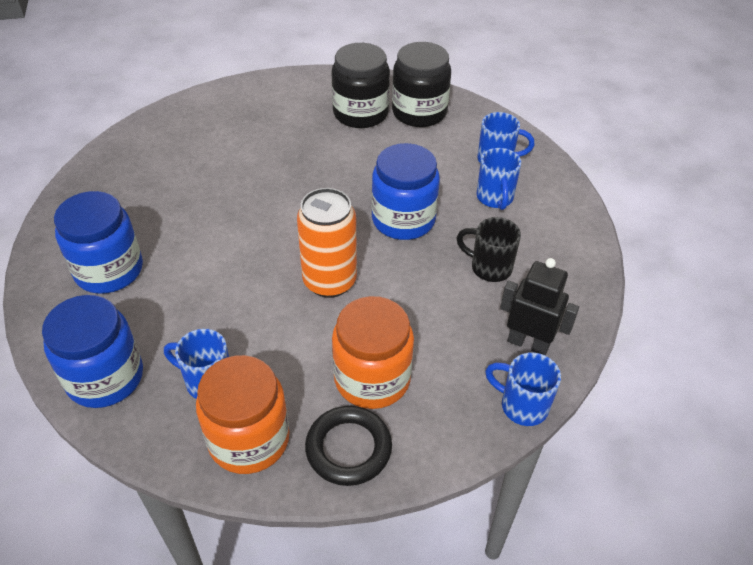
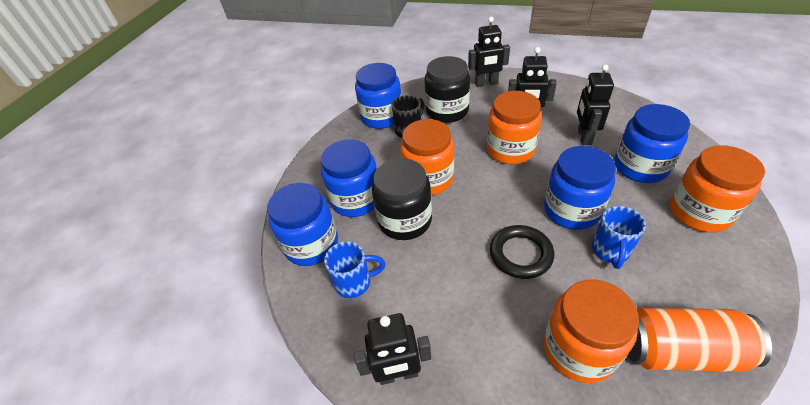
black robot: [500,258,579,355] = 1 -> [354,313,431,385] [468,17,510,87] [508,47,557,111] [577,64,614,145] = 4
blue jar: [42,295,143,408] [54,191,143,294] [372,143,440,240] = 3 -> [267,183,338,266] [321,139,377,217] [355,63,402,129] [544,146,616,230] [614,104,690,183] = 5
blue mug: [164,329,229,399] [477,112,535,163] [477,148,521,210] [485,352,561,426] = 4 -> [324,241,386,298] [592,206,646,269] = 2
orange jar: [196,355,290,474] [332,296,414,409] = 2 -> [400,119,455,195] [487,91,542,164] [544,279,639,383] [670,145,765,233] = 4

